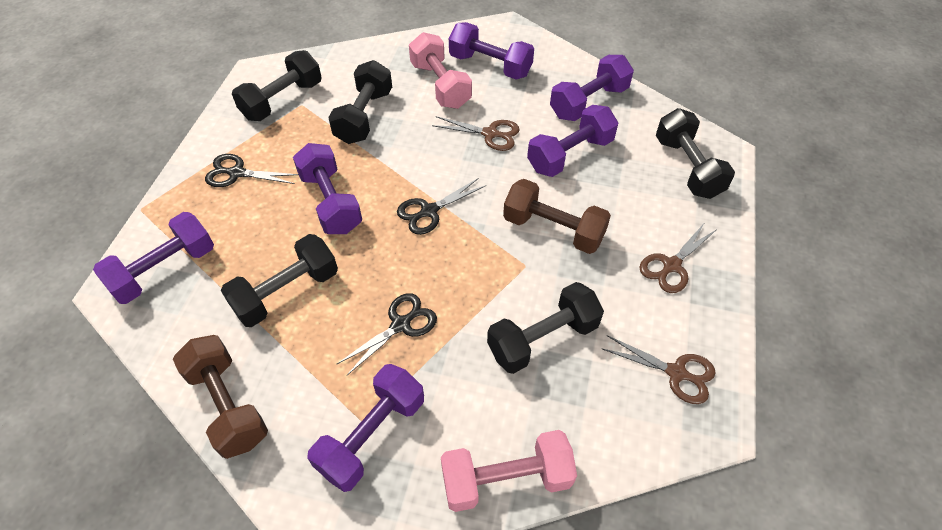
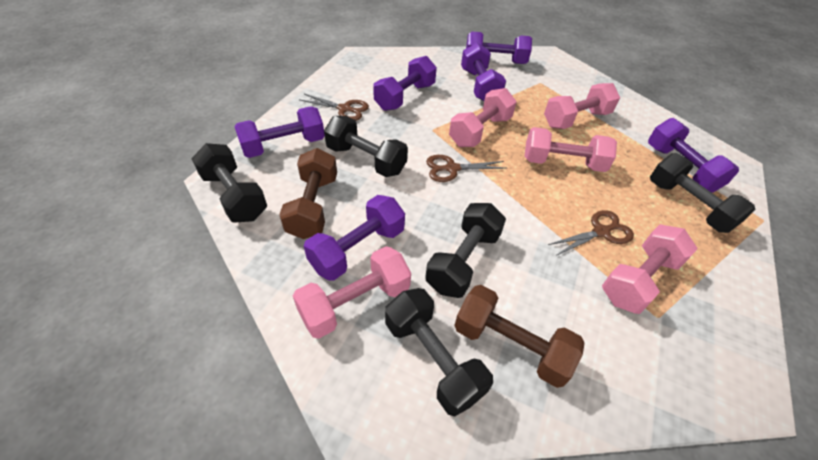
black scissors: [205,154,299,187] [337,293,437,375] [397,178,486,235] = 3 -> none = 0
pink dumbbell: [409,32,472,109] [441,430,577,512] = 2 -> [293,246,411,339] [449,88,517,147] [525,127,617,172] [544,83,620,129] [602,224,698,314] = 5

